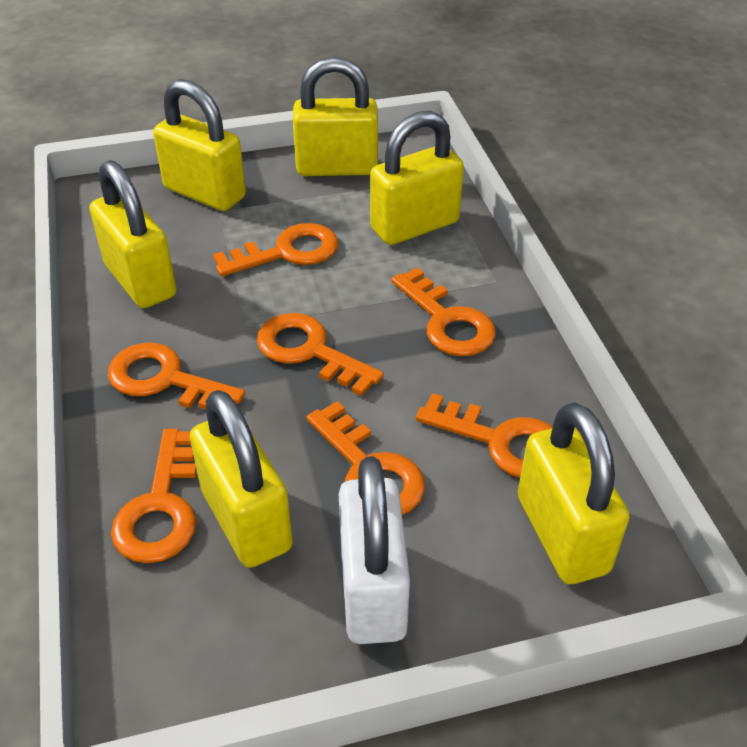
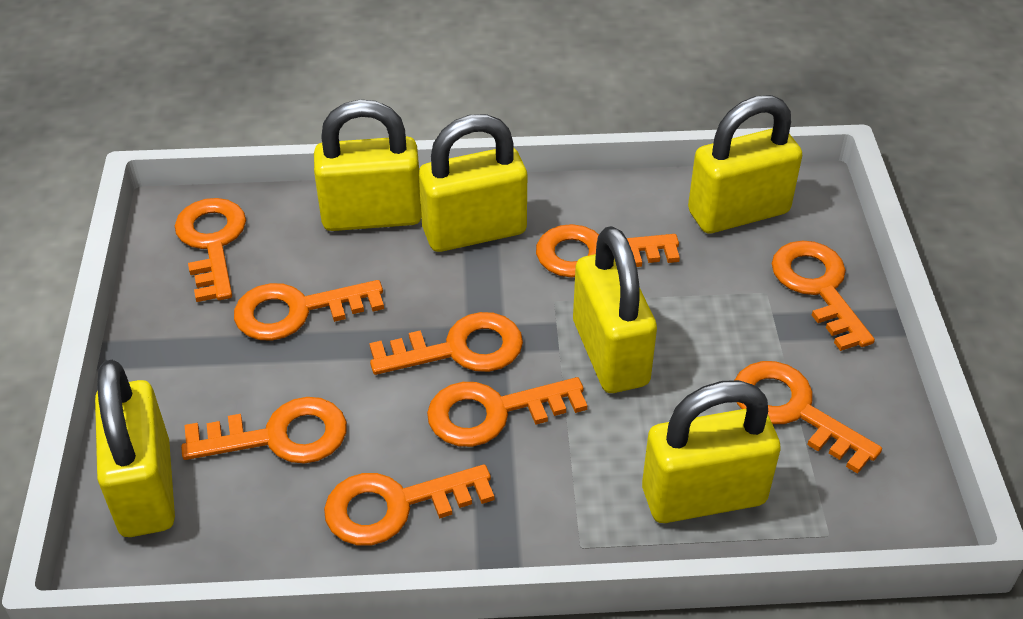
orange key: [108,343,245,409] [111,429,197,563] [213,223,338,276] [257,313,384,396] [307,401,425,515] [391,267,496,356] [416,393,553,478] = 7 -> [175,198,246,302] [181,397,347,464] [234,280,384,341] [324,464,494,546] [369,312,523,375] [427,377,587,447] [536,224,680,278] [735,361,882,474] [772,240,875,351] = 9
white padlock: [339,456,410,644] = 1 -> none = 0

